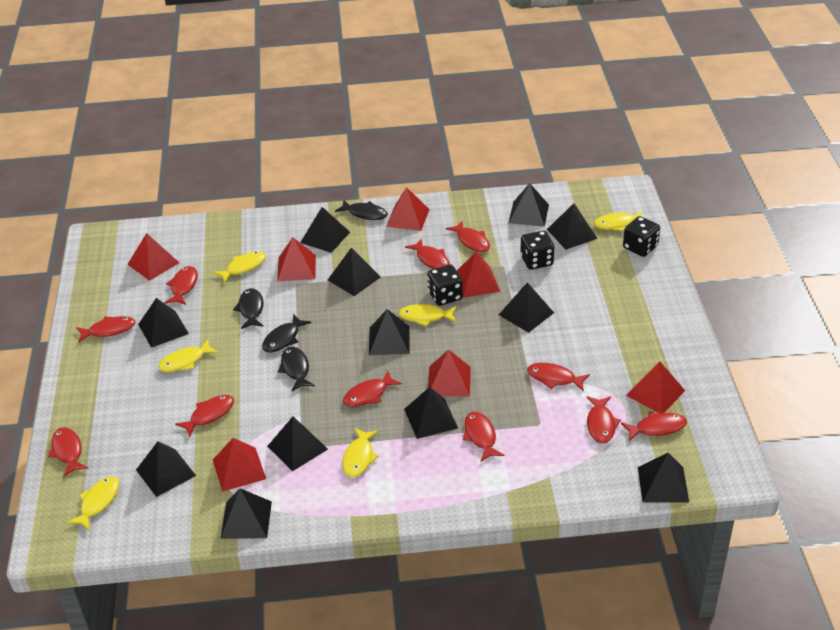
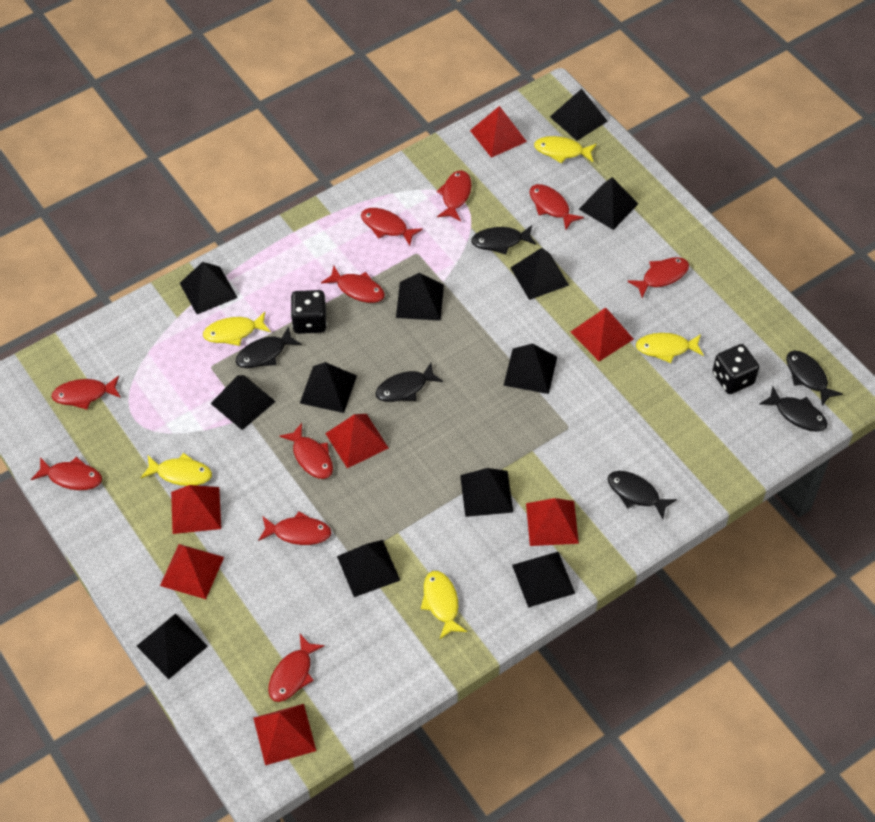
black dice: [427,265,463,306] [520,231,554,270] [623,216,660,257] = 3 -> [291,290,327,334] [712,344,759,394] = 2
black fish: [233,288,264,329] [262,314,311,353] [278,347,315,391] [335,200,388,220] = 4 -> [235,326,301,368] [375,363,443,402] [471,225,537,255] [608,471,677,519] [759,386,828,432] [786,351,843,406] = 6
red fish: [48,427,88,477] [76,316,136,343] [165,266,198,305] [175,395,234,437] [343,371,402,407] [405,238,450,269] [446,221,490,252] [463,412,505,462] [527,363,590,391] [586,396,621,443] [621,411,687,441] = 11 -> [31,457,102,490] [51,376,121,410] [258,511,331,545] [268,634,325,702] [279,423,333,479] [321,266,385,303] [361,208,423,246] [436,171,471,221] [530,184,584,230] [627,257,689,298] = 10
yellow fish: [67,476,119,530] [158,339,219,372] [213,251,266,283] [342,428,379,477] [398,304,457,327] [594,210,642,231] = 6 -> [141,453,212,486] [203,312,271,346] [421,571,467,639] [534,136,597,164] [636,333,704,363] = 5

